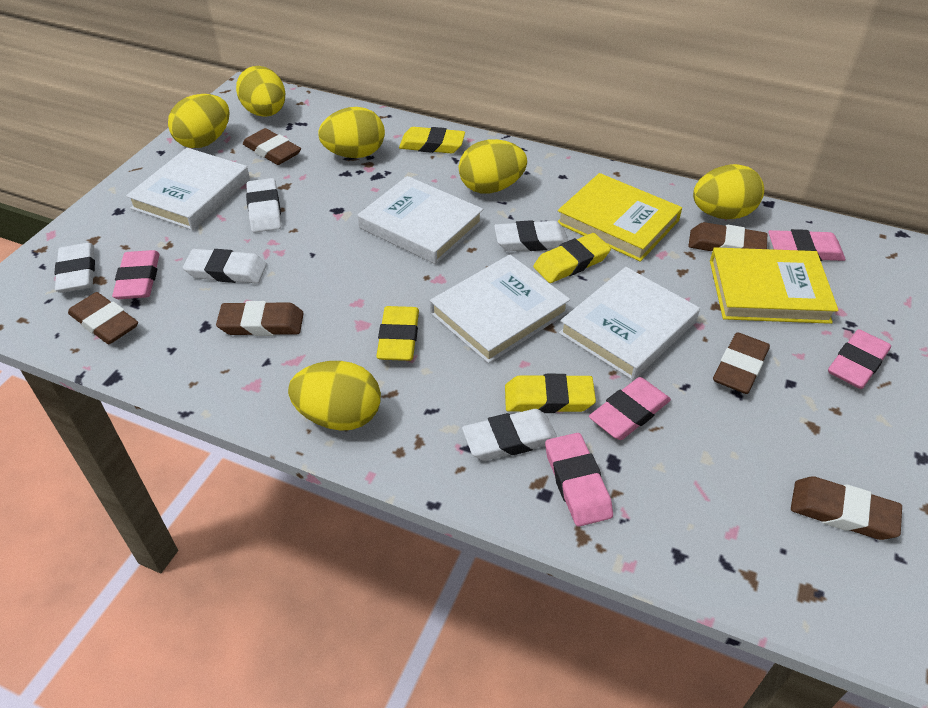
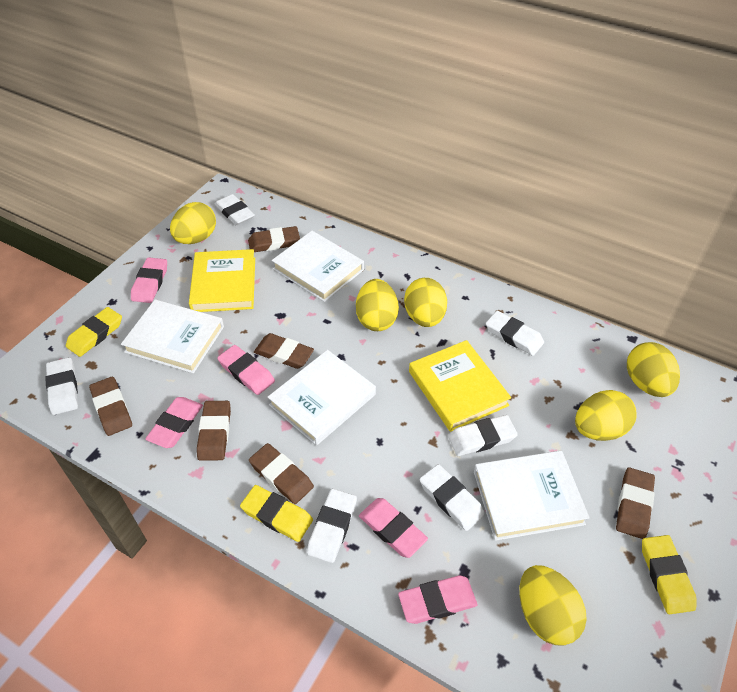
white eraser: [54,243,95,293] [183,249,267,284] [246,178,281,233] [462,409,557,461] [494,220,568,251] = 5 -> [45,357,78,415] [215,194,255,225] [307,489,357,563] [420,464,485,531] [448,415,518,456] [486,311,544,356] = 6
yellow eraser: [376,306,419,361] [399,127,465,153] [505,374,596,413] [533,233,611,283] = 4 -> [66,307,122,357] [240,485,313,542] [642,535,696,614] = 3

